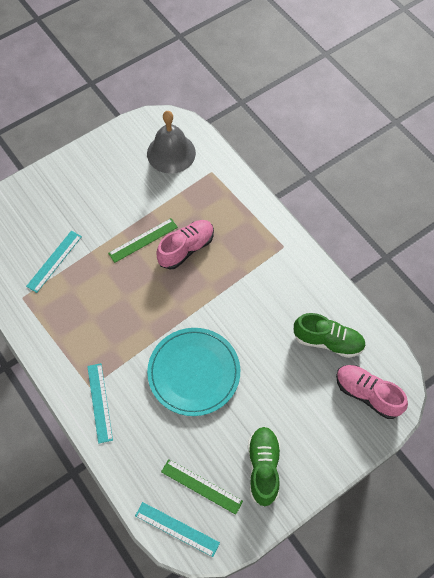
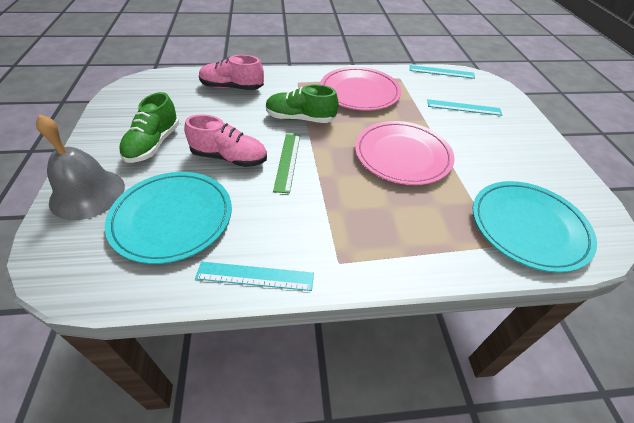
green ruler: [108,218,178,263] [161,459,243,515] = 2 -> [273,134,300,194] = 1
pink plate: none = 0 -> [320,67,401,111] [355,121,455,185] = 2
turquoise plate: [147,328,240,416] = 1 -> [105,172,232,264] [473,181,597,273] = 2

